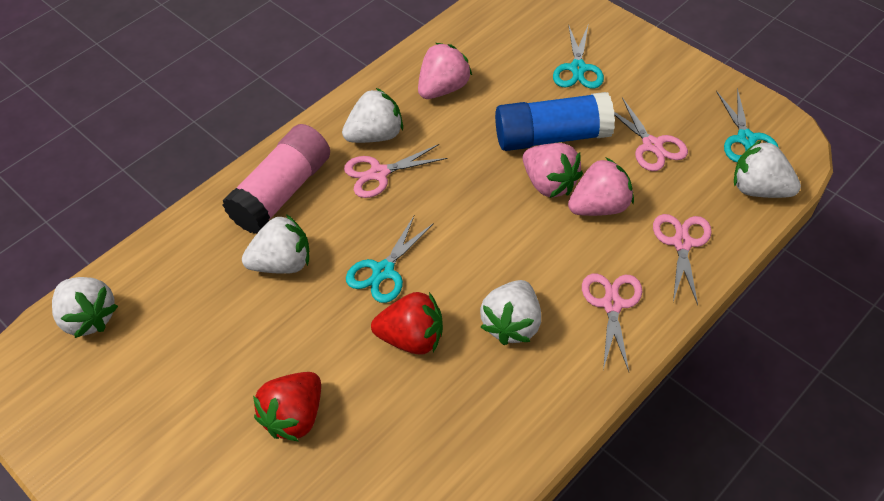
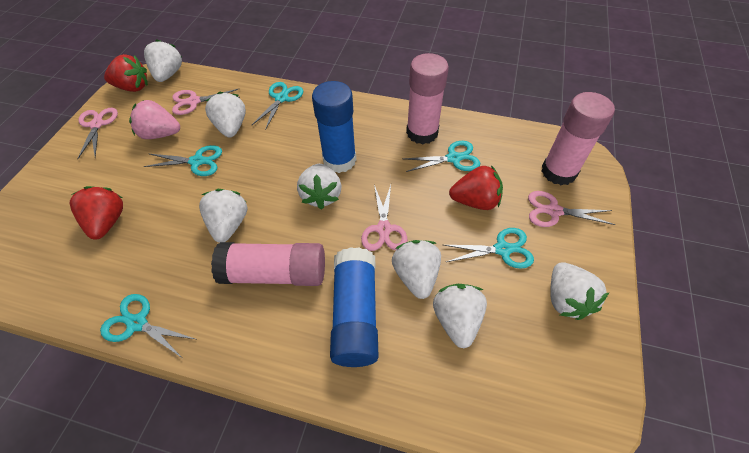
blue glue stick: [495,92,615,151] = 1 -> [312,81,356,173] [330,247,379,367] = 2
pink glue stick: [223,124,330,234] = 1 -> [211,242,325,286] [406,53,449,144] [541,92,615,185] = 3
pink strawberry: [418,43,472,99] [523,143,583,198] [568,158,634,216] = 3 -> [129,100,180,139] = 1
red strawberry: [253,372,321,442] [371,292,443,355] = 2 -> [70,186,123,239] [104,54,148,92] [449,165,503,210] = 3
turquoise scissors: [346,216,434,303] [553,26,604,88] [716,88,779,162] = 3 -> [100,294,195,358] [144,145,222,176] [252,82,303,130] [403,141,480,172] [444,228,534,269] = 5
white strawberry: [52,277,118,338] [242,214,309,274] [342,88,403,143] [480,280,541,345] [734,140,801,198] = 5 -> [144,39,182,82] [199,189,248,243] [205,92,246,138] [297,164,341,209] [392,240,441,299] [433,284,487,348] [550,262,609,320] = 7

